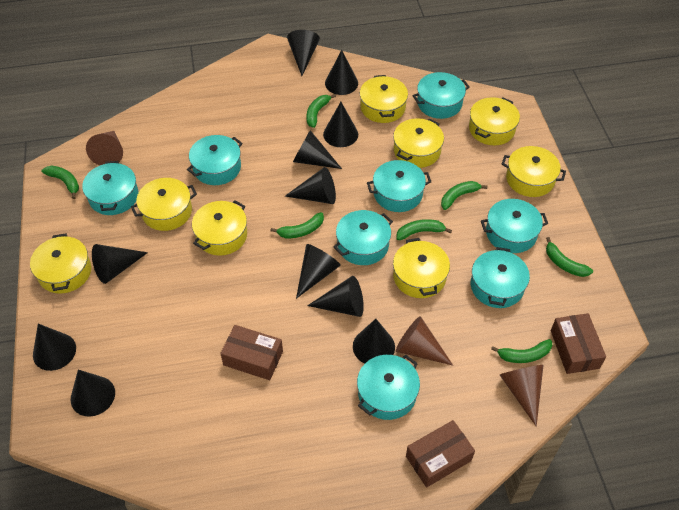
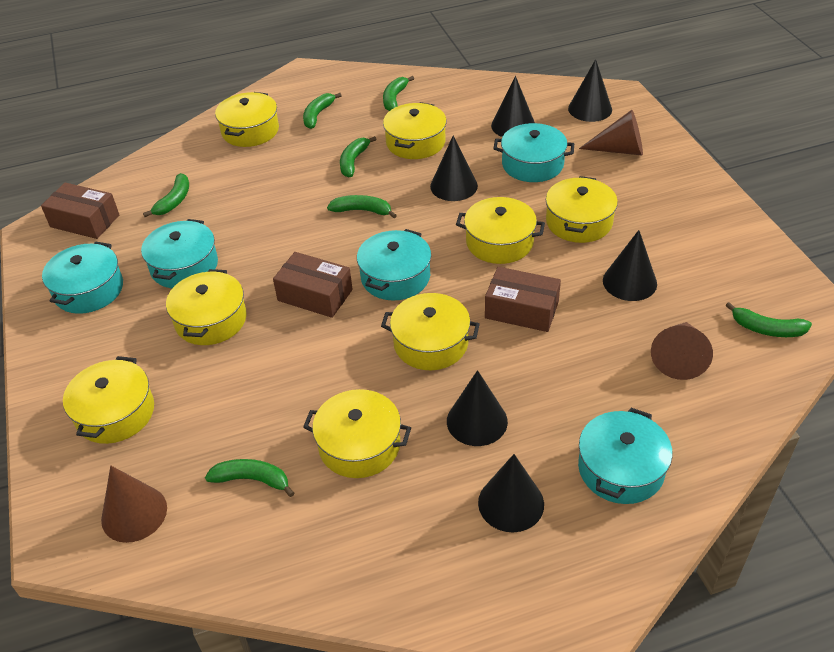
black cone: [33,324,76,371] [71,370,115,417] [92,244,148,284] [285,167,336,204] [287,30,320,76] [293,130,342,169] [296,244,341,299] [307,276,364,317] [323,102,358,147] [325,50,358,95] [353,319,395,364] = 11 -> [430,135,478,201] [447,370,508,446] [478,454,544,532] [491,76,535,137] [568,59,612,122] [603,230,657,301] = 6
turquoise pot: [82,161,138,215] [187,135,243,185] [334,210,393,265] [357,355,420,420] [367,160,431,212] [413,72,470,119] [471,247,530,308] [481,199,548,253] = 8 -> [42,242,123,314] [141,219,218,288] [357,229,431,300] [493,123,574,182] [578,408,673,504] = 5

